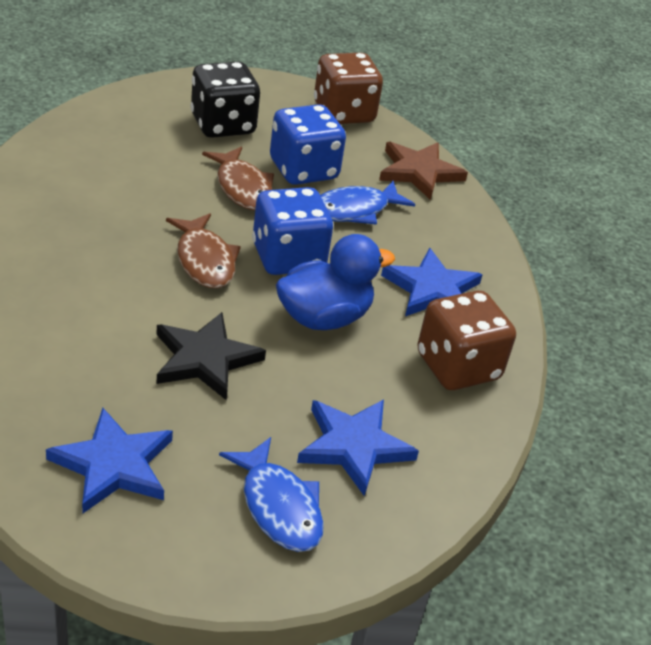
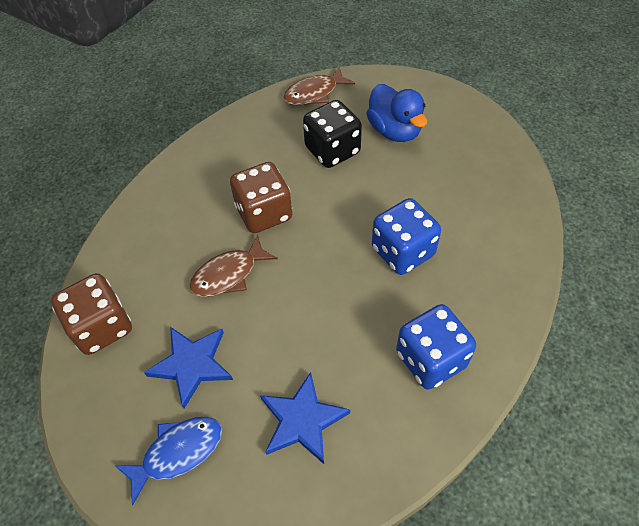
black star: [156,312,266,401] = 1 -> none = 0
blue fish: [219,437,324,552] [320,181,415,225] = 2 -> [115,417,222,505] = 1
blue star: [46,408,173,513] [297,400,419,496] [381,248,483,316] = 3 -> [144,327,233,409] [260,372,350,464] = 2
brown star: [379,142,468,200] = 1 -> none = 0

